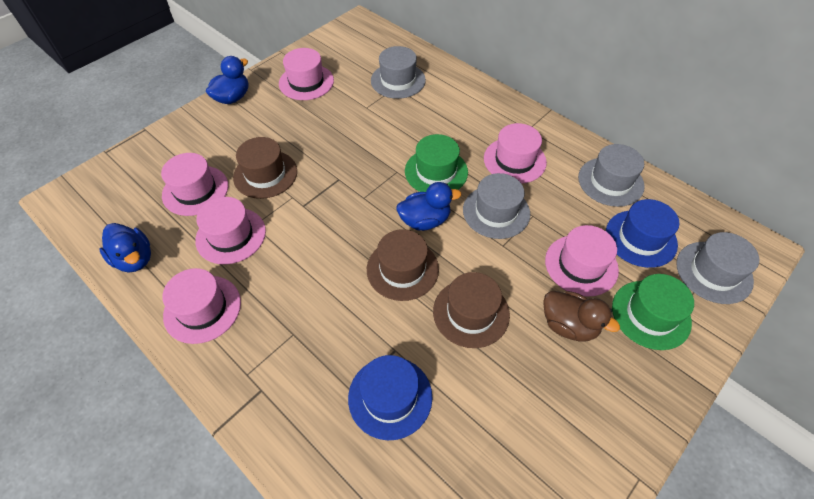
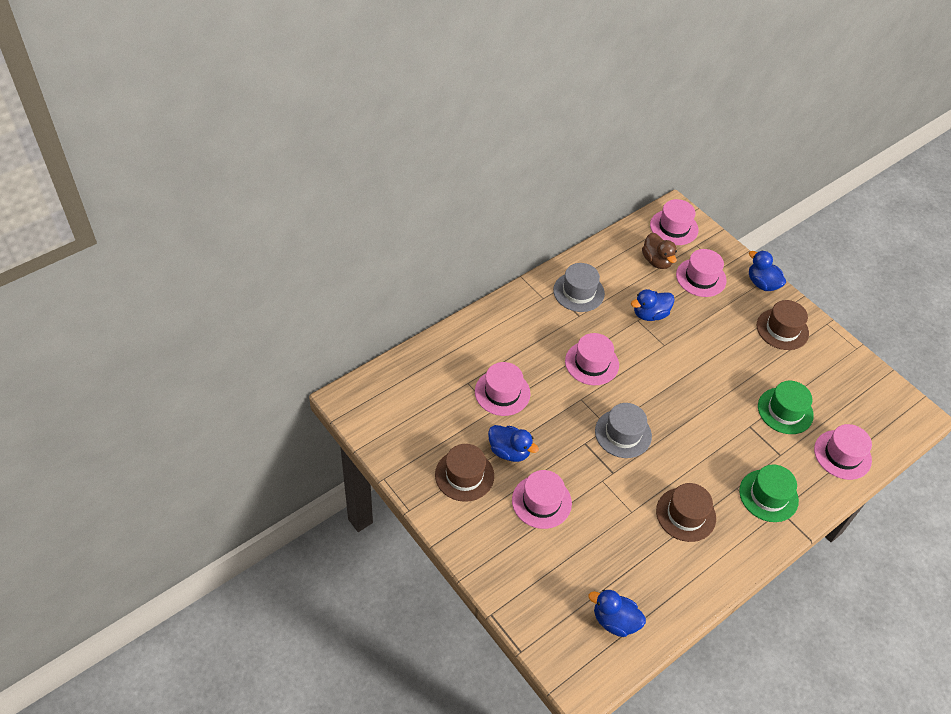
blue duck: [99,223,151,272] [206,56,248,104] [396,182,461,231] = 3 -> [488,425,539,462] [589,589,646,637] [631,289,675,321] [749,250,786,291] = 4
blue hat: [348,355,433,440] [606,199,679,268] = 2 -> none = 0
grey hat: [371,46,426,99] [463,173,530,239] [578,144,645,207] [676,232,759,304] = 4 -> [553,263,605,312] [595,403,652,458] = 2

